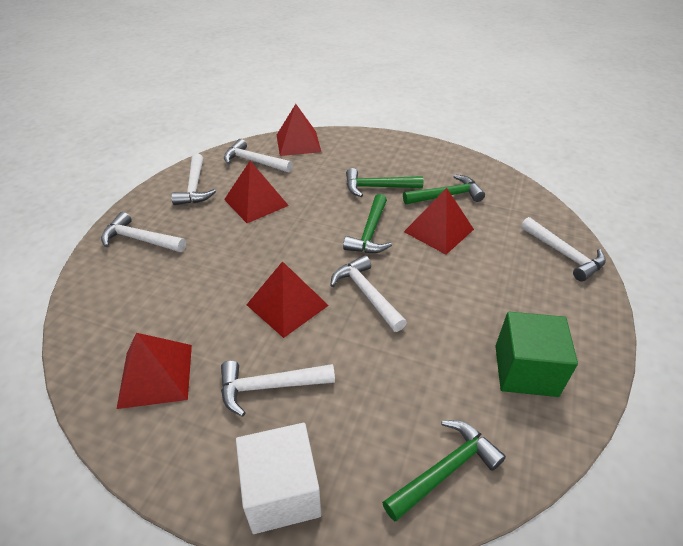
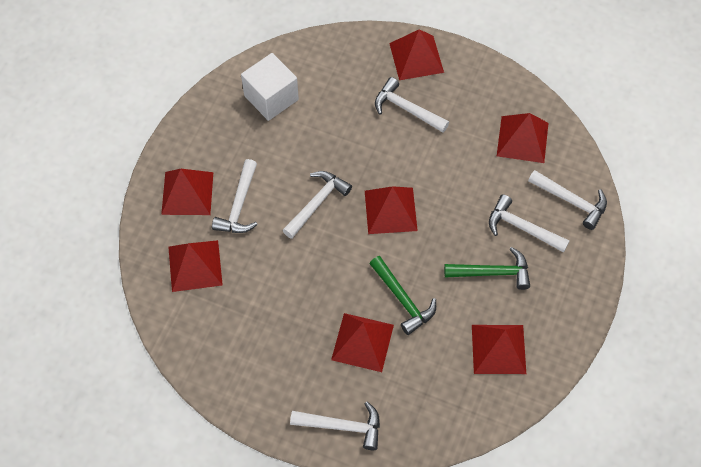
green cube: [495,312,578,397] = 1 -> none = 0
green hammer: [343,194,392,253] [346,168,423,197] [382,420,506,521] [403,174,485,204] = 4 -> [370,256,436,335] [444,247,530,290] = 2
red pyramid: [117,333,192,409] [224,161,289,223] [246,261,329,338] [277,104,321,156] [404,188,474,255] = 5 -> [161,169,213,215] [168,240,223,292] [331,313,394,372] [365,186,418,234] [389,29,444,80] [472,325,526,374] [497,113,548,163] = 7

